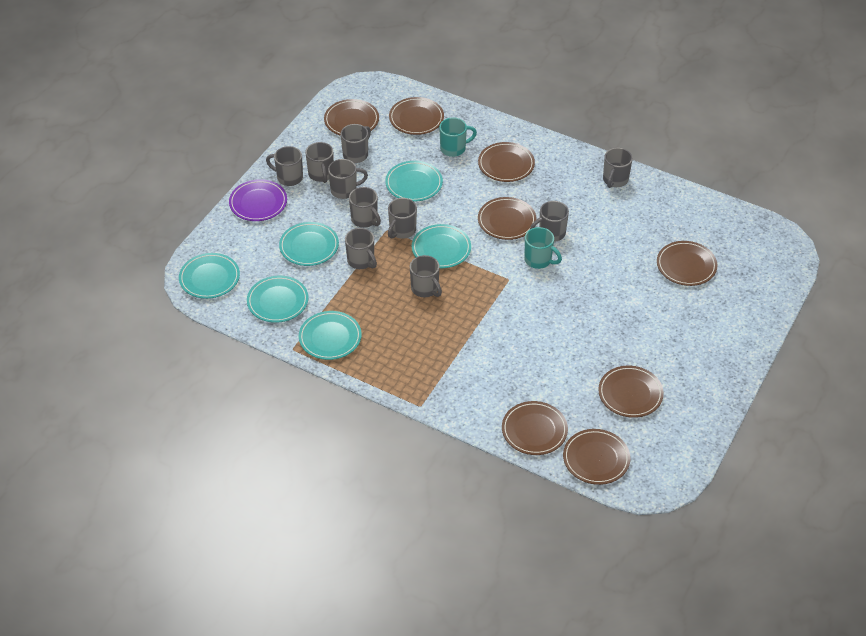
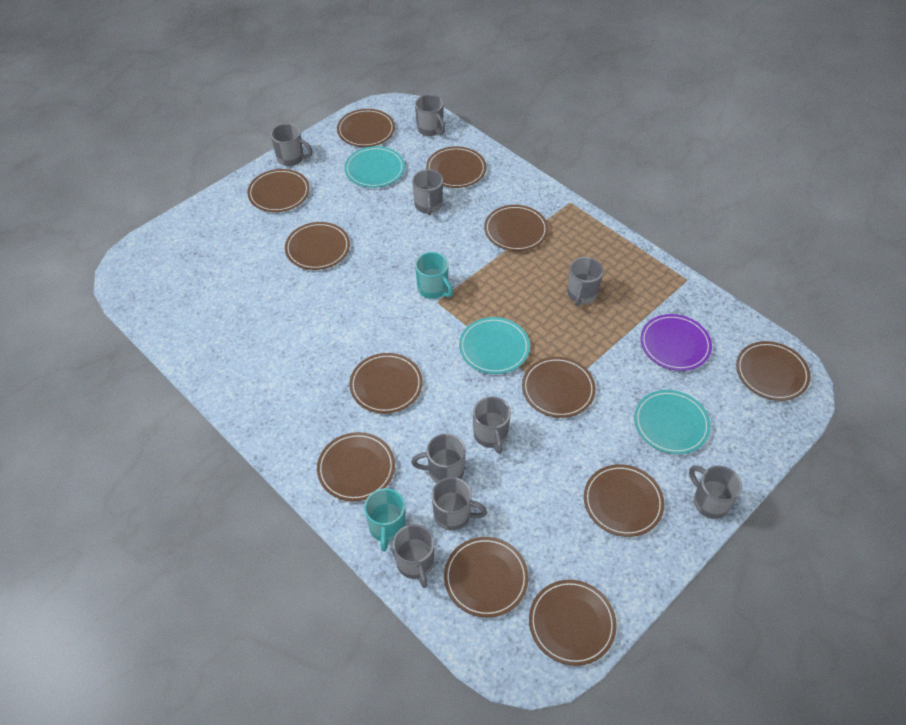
brown plate: [324,99,379,136] [389,97,444,135] [478,142,535,182] [478,197,537,240] [502,401,568,455] [563,429,630,485] [598,366,664,418] [657,241,717,286] = 8 -> [247,169,310,212] [285,222,350,270] [317,432,395,501] [337,109,395,147] [349,353,423,414] [426,146,486,188] [444,537,529,618] [484,205,548,251] [522,357,596,418] [529,580,617,666] [584,464,664,537] [736,341,811,401] = 12
grey mug: [266,146,303,186] [305,142,334,183] [328,159,368,199] [341,124,371,163] [345,228,377,269] [349,187,381,228] [388,198,417,239] [410,255,442,297] [530,201,569,242] [603,148,633,188] = 10 -> [271,124,313,166] [393,524,434,588] [411,433,466,483] [412,169,443,215] [415,94,445,136] [432,477,487,531] [473,397,511,454] [567,257,604,306] [689,466,742,519] = 9
turquoise plate: [179,253,240,299] [247,276,308,323] [279,222,339,266] [299,311,362,360] [385,161,443,202] [412,224,471,268] = 6 -> [345,146,405,188] [459,317,530,374] [634,390,711,454] = 3

